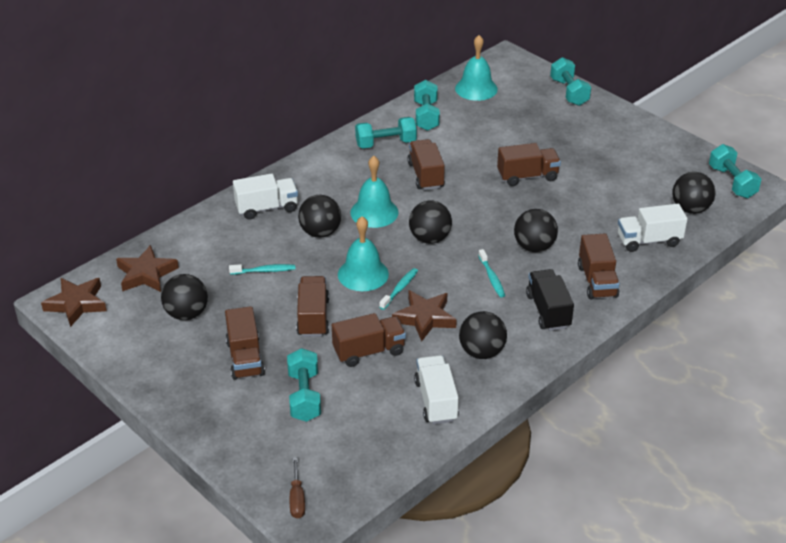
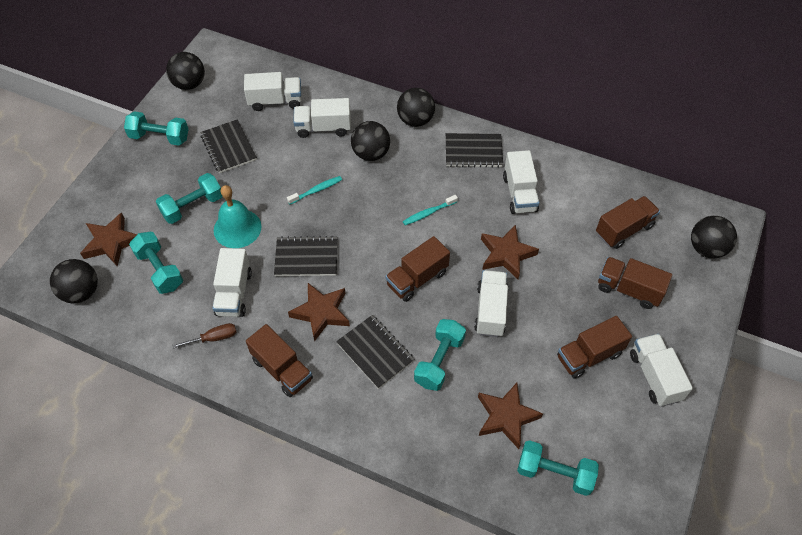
black ball: [161,274,208,320] [298,195,341,238] [409,201,452,244] [459,311,507,359] [514,209,558,252] [672,172,715,214] = 6 -> [50,259,98,303] [166,52,205,90] [351,121,390,161] [397,88,435,127] [691,216,737,259] = 5
black notebook: none = 0 -> [200,119,257,173] [274,236,338,276] [336,315,414,389] [446,133,503,168] = 4
black truck: [526,269,574,331] = 1 -> none = 0
brown star: [41,278,107,327] [116,245,179,292] [392,290,457,341] = 3 -> [80,212,137,267] [288,283,350,342] [478,383,543,449] [481,224,539,279] = 4
brown truck: [225,306,265,380] [296,276,329,337] [332,313,406,367] [407,139,445,190] [497,143,561,186] [578,233,620,300] = 6 -> [246,324,313,397] [386,236,450,302] [557,316,632,379] [596,196,660,249] [598,257,672,309] = 5
turquoise bell: [338,216,389,291] [350,156,399,228] [455,35,498,101] = 3 -> [214,185,262,248] = 1
turquoise toothbrush: [229,264,295,275] [379,268,418,310] [478,249,505,298] = 3 -> [287,176,342,205] [403,195,458,225] = 2
white truck: [233,174,298,220] [414,355,459,424] [618,204,688,252] = 3 -> [212,248,252,317] [244,72,302,111] [293,98,351,138] [474,270,508,337] [503,150,539,214] [630,334,693,407] = 6

